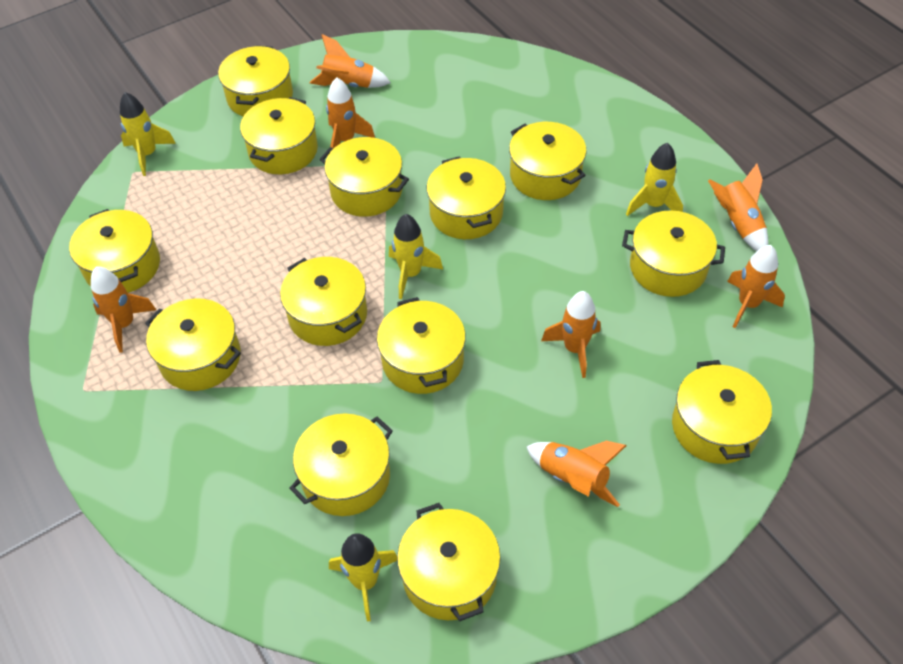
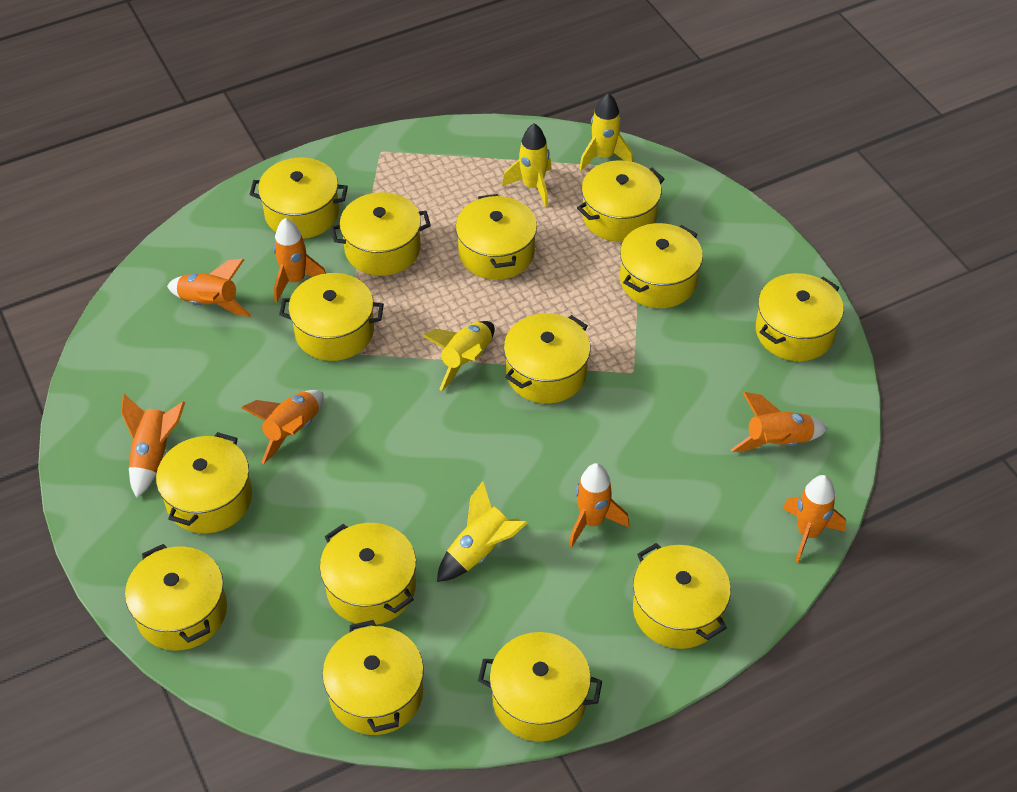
yellow pot: [69,209,160,293] [145,298,241,391] [218,46,293,116] [240,97,318,174] [280,257,367,346] [289,413,393,516] [320,137,409,217] [377,297,466,394] [397,503,501,621] [427,156,506,239] [509,122,587,200] [622,210,725,297] [672,360,772,464] = 13 -> [125,544,227,651] [156,432,252,534] [249,158,348,239] [279,273,384,361] [320,523,416,625] [322,620,424,735] [331,192,431,276] [456,194,537,280] [478,632,602,742] [504,313,590,404] [577,160,665,242] [620,223,703,308] [633,543,731,649] [756,273,844,361] = 14

